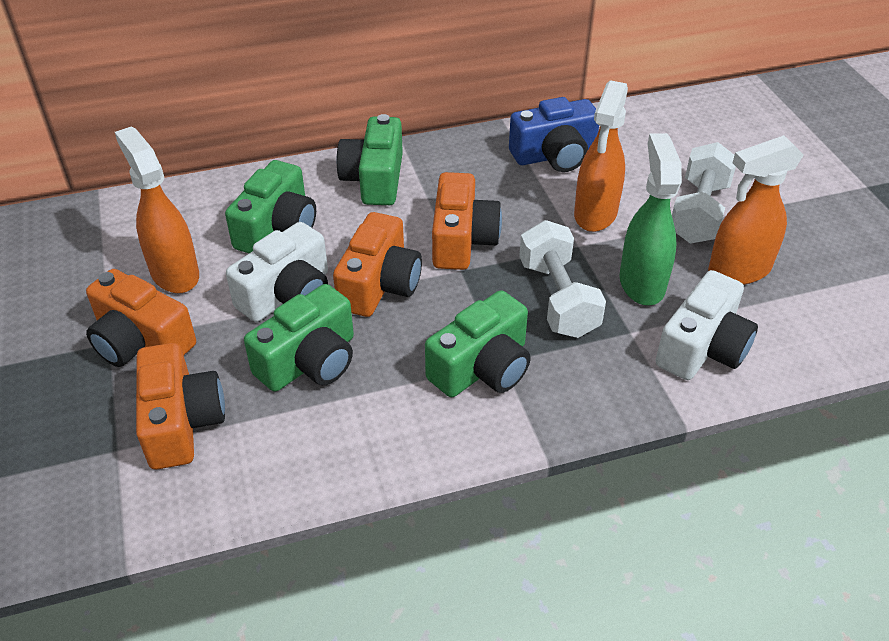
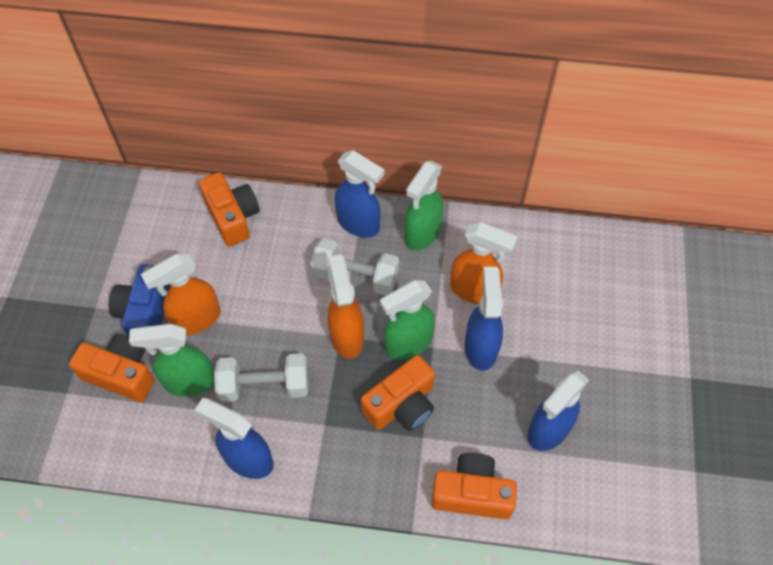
blue spray bottle: none = 0 -> [195,398,274,479] [335,150,384,237] [465,267,503,371] [528,371,589,451] = 4
green camera: [225,160,316,253] [244,284,354,392] [336,114,403,205] [425,290,531,397] = 4 -> none = 0
green spray bottle: [619,133,682,305] = 1 -> [129,324,215,397] [380,280,435,360] [405,161,443,251] = 3
white camera: [226,222,328,322] [655,270,758,380] = 2 -> none = 0

